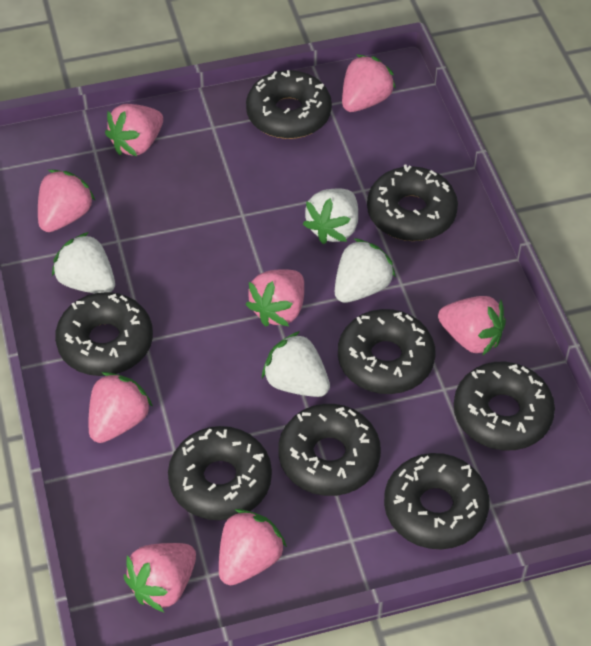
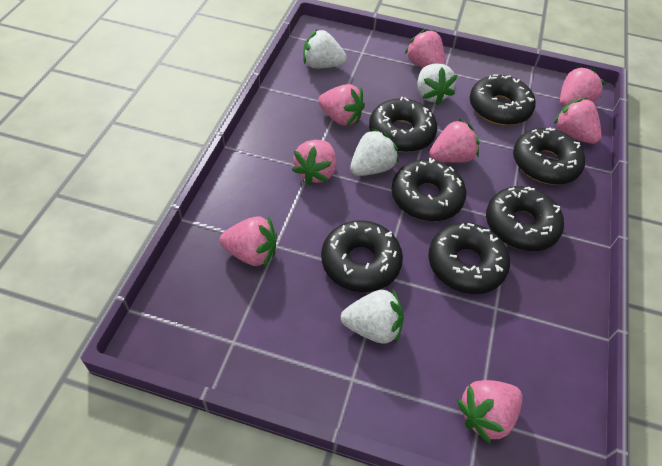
black donut: [55,292,153,376] [168,426,272,521] [246,70,332,139] [278,404,381,496] [338,309,435,394] [367,165,458,241] [384,453,489,549] [454,362,555,450] = 8 -> [321,220,403,292] [369,97,437,152] [391,158,466,221] [428,223,510,294] [470,75,536,125] [486,186,564,251] [513,128,585,185] = 7

